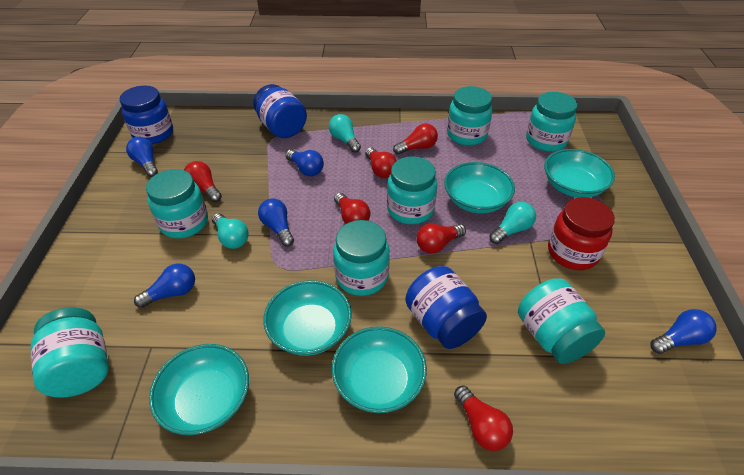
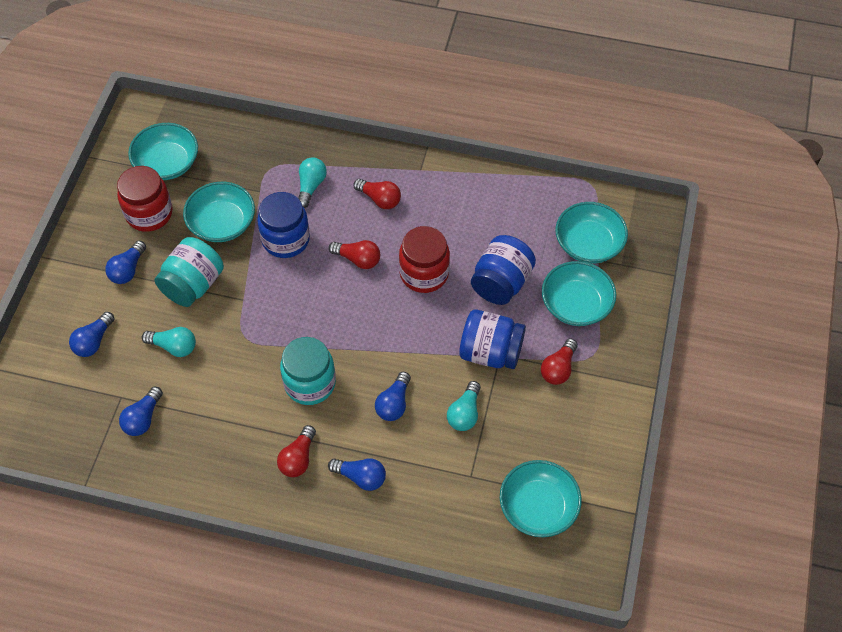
red jar: [548,197,615,270] = 1 -> [117,166,173,232] [399,226,450,293] = 2
red light bulb: [184,161,222,202] [334,193,370,224] [365,147,397,178] [393,123,438,155] [417,223,466,254] [454,385,513,451] = 6 -> [277,425,316,477] [329,240,380,269] [353,179,401,209] [541,339,578,385] = 4
turquoise jar: [31,307,109,398] [146,169,208,238] [333,220,390,296] [387,156,437,224] [447,86,493,146] [518,279,605,364] [526,92,577,152] = 7 -> [155,237,224,307] [280,337,336,405] = 2

